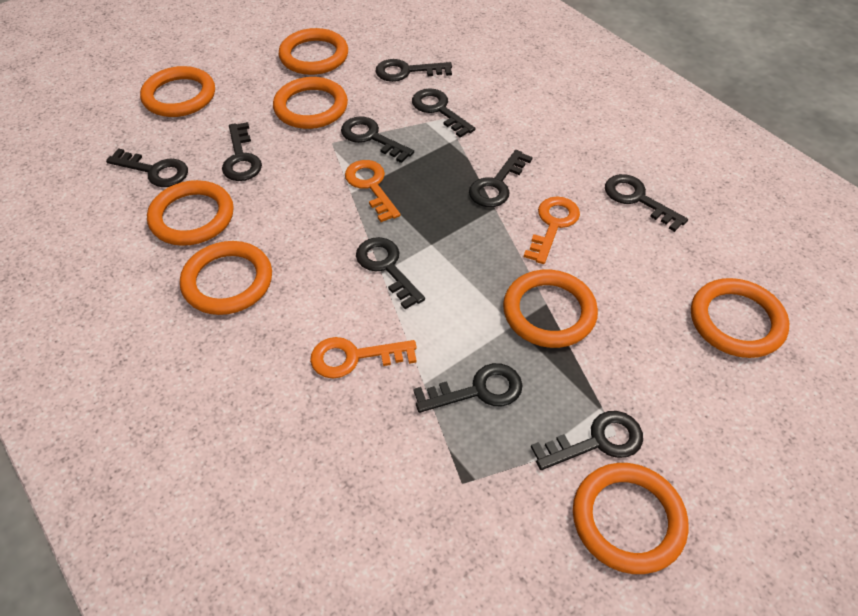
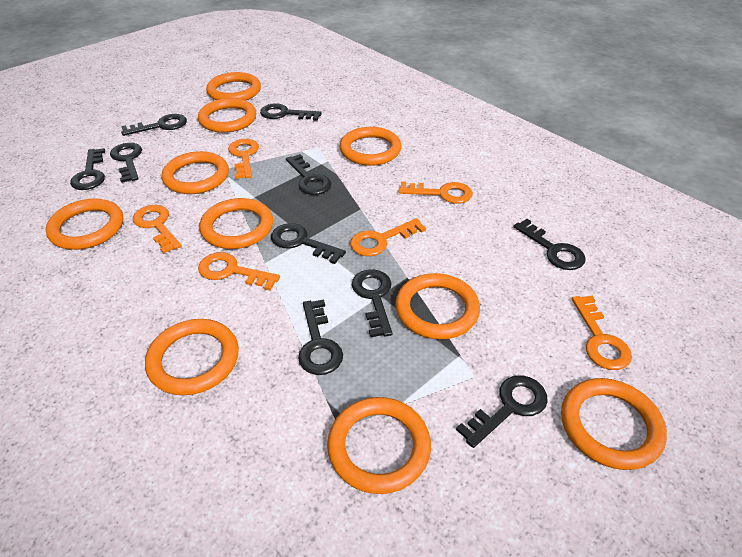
orange key: [310,337,417,379] [345,160,400,222] [524,196,580,264] = 3 -> [133,205,182,254] [198,252,280,291] [228,139,259,179] [350,218,426,256] [399,181,473,204] [572,296,632,370] = 6
orange ring: [140,66,215,117] [147,180,234,246] [180,241,272,315] [273,77,348,129] [279,28,348,75] [503,270,598,348] [573,463,688,574] [691,278,789,358] = 8 -> [46,198,123,250] [145,319,239,395] [162,151,229,194] [198,98,256,133] [199,198,273,249] [206,72,261,100] [327,397,431,494] [340,127,402,166] [395,273,480,339] [561,378,667,470] = 10

